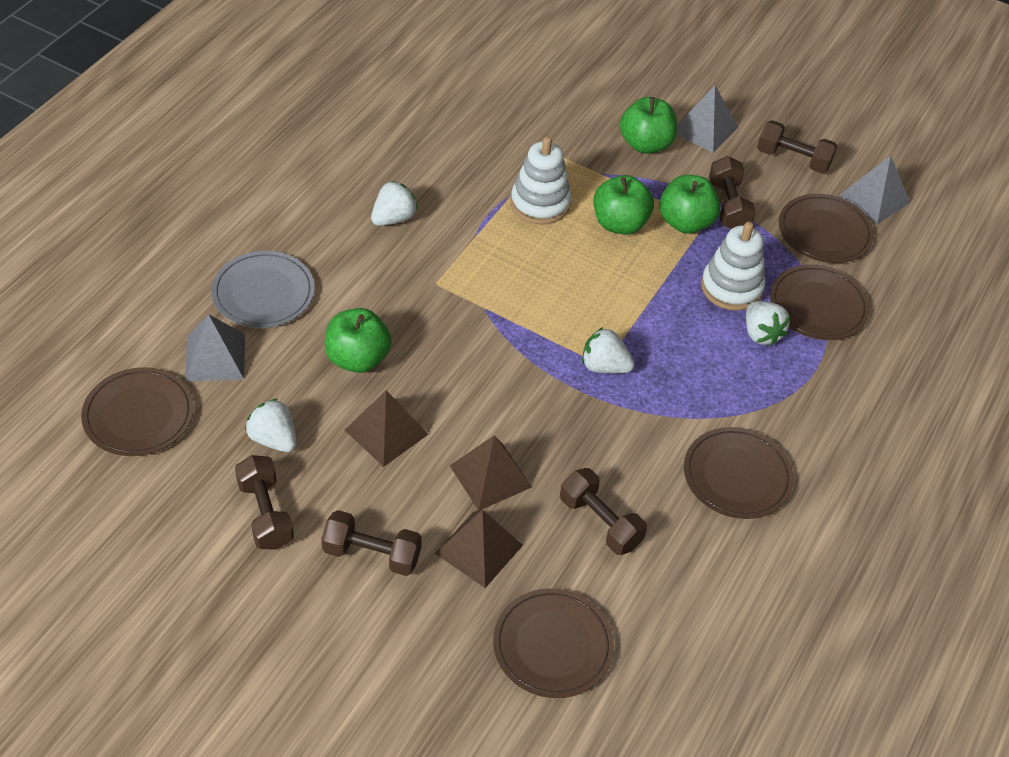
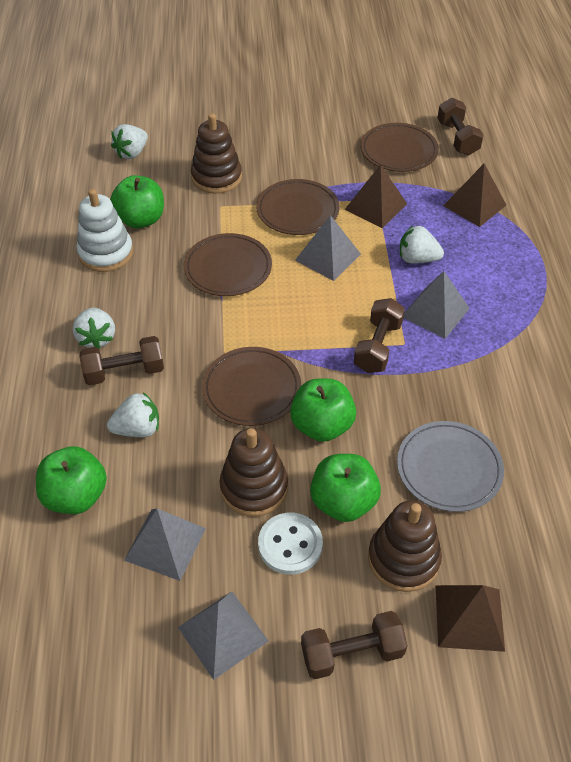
brown dumbbell: [235,455,294,550] [321,510,422,576] [560,468,647,555] [709,156,756,229] [757,120,837,173] = 5 -> [80,336,164,385] [301,611,408,679] [354,298,405,373] [437,98,484,155] = 4
brown plate: [81,367,194,456] [493,588,614,698] [684,427,794,519] [770,264,870,340] [779,194,874,263] = 5 -> [184,233,272,296] [202,347,301,426] [256,179,339,235] [361,123,439,172] = 4
brown stacking toy: none = 0 -> [191,113,242,194] [220,428,288,517] [368,500,442,592] = 3
grey pyramid: [185,314,245,382] [677,85,738,153] [839,156,910,224] = 3 -> [124,509,206,581] [178,591,269,680] [295,215,361,281] [403,271,470,339] = 4
white button: none = 0 -> [258,513,323,575] = 1
white stacking toy: [511,136,571,225] [701,222,765,311] = 2 -> [77,189,133,272] = 1

